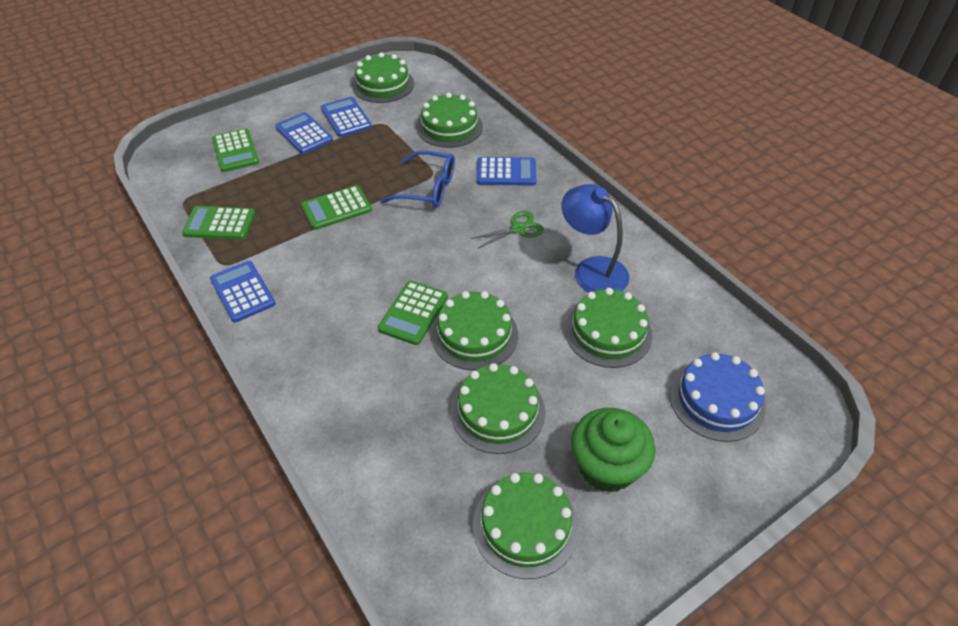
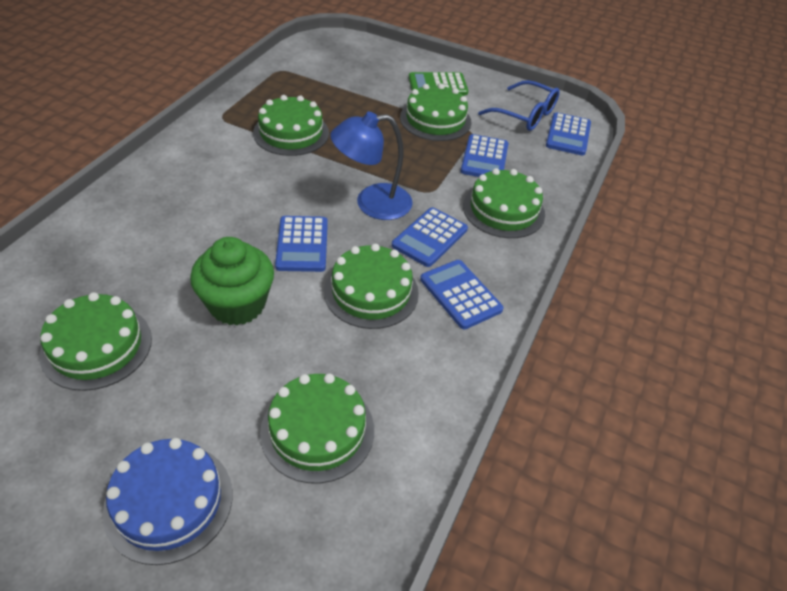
blue calculator: [210,261,276,323] [275,112,333,154] [321,97,372,137] [477,157,536,186] = 4 -> [275,216,328,272] [392,207,468,267] [420,260,503,329] [461,134,509,177] [546,112,591,156] = 5
green calculator: [182,206,255,240] [212,129,259,172] [301,185,372,230] [378,281,448,345] = 4 -> [409,72,468,95] = 1
green scissors: [470,211,544,249] = 1 -> none = 0

